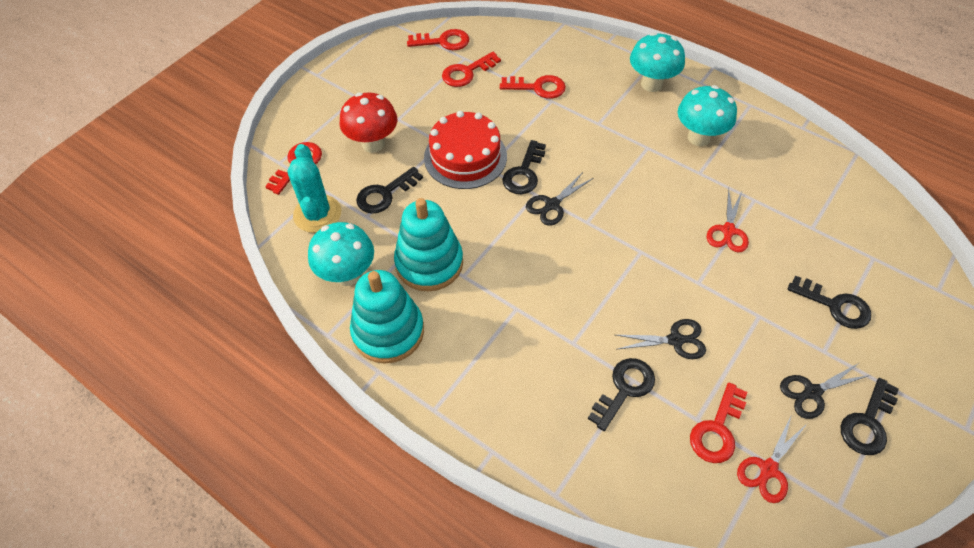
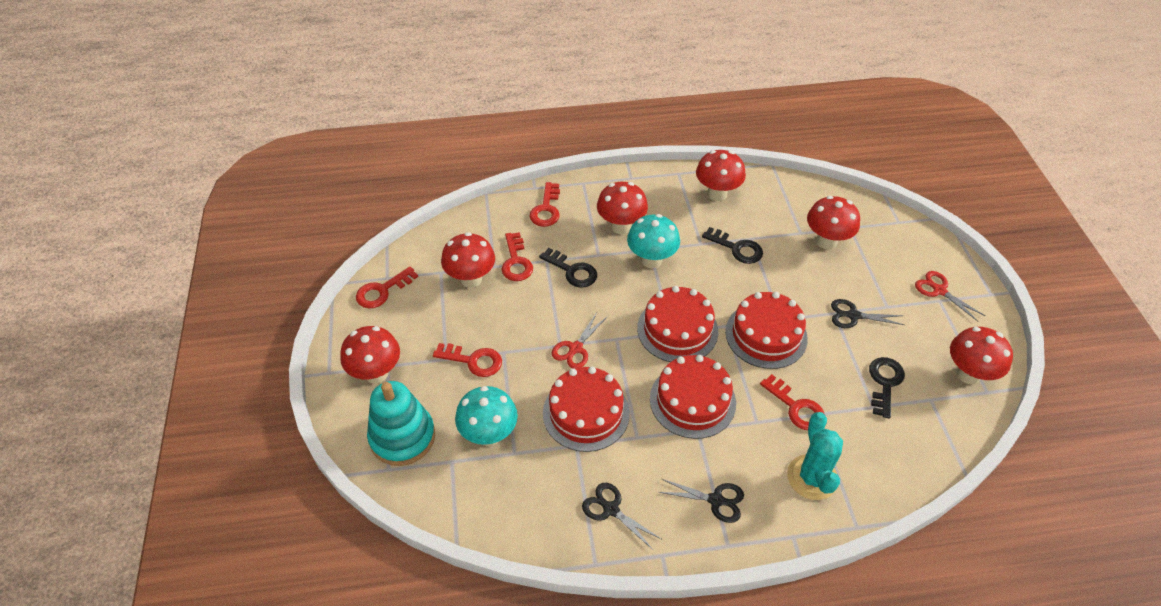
black key: [356,167,423,214] [502,140,546,194] [588,358,655,431] [787,275,871,329] [841,378,899,455] = 5 -> [539,248,597,288] [702,227,763,264] [869,357,905,419] = 3
red cake: [424,111,507,189] = 1 -> [543,367,630,452] [637,286,718,362] [650,355,736,439] [725,292,808,369] = 4
red mushroom: [340,93,397,153] = 1 -> [340,326,400,384] [441,232,495,288] [597,182,648,234] [696,150,746,201] [807,196,860,249] [950,327,1013,384] = 6
turquoise mushroom: [308,222,374,286] [630,32,685,92] [678,85,737,146] = 3 -> [455,386,518,446] [627,214,680,268] = 2
turquoise stacking toy: [350,270,424,364] [394,198,463,291] = 2 -> [367,381,435,466] = 1

